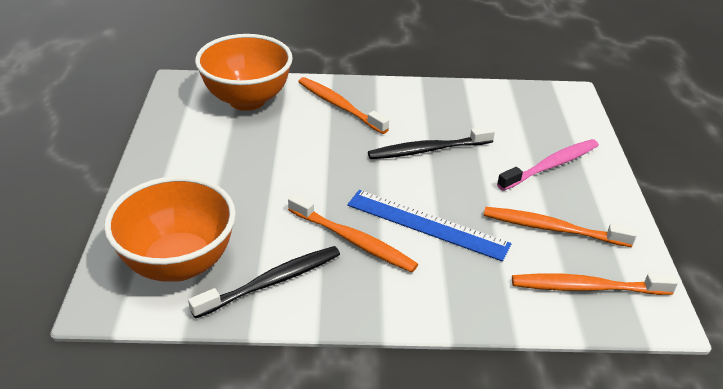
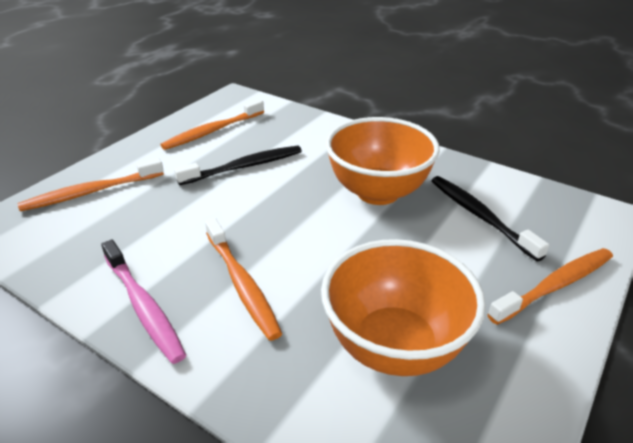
blue ruler: [347,190,511,261] = 1 -> none = 0

